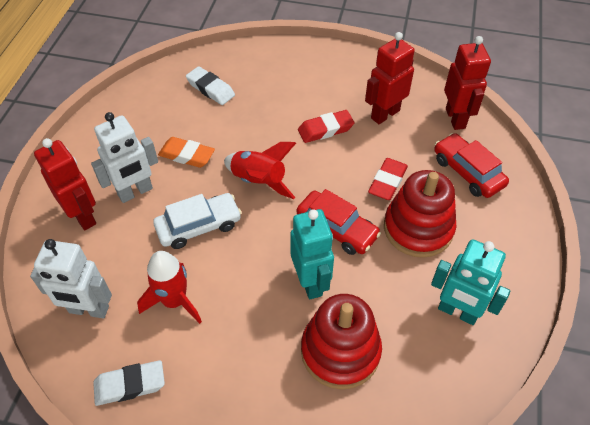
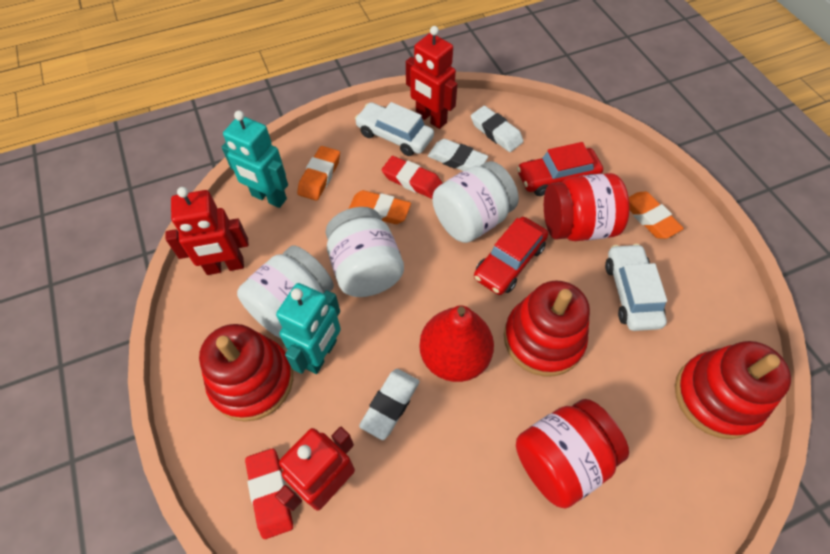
orange eraser: [158,137,215,168] = 1 -> [297,146,340,201] [349,190,411,224] [629,192,684,239] = 3
red jar: none = 0 -> [516,399,629,509] [544,173,630,241] = 2
red pear: none = 0 -> [419,305,494,382] = 1
red rocket: [137,251,202,324] [224,142,296,199] = 2 -> none = 0
red stacking toy: [301,294,382,390] [384,170,456,258] = 2 -> [199,324,293,422] [504,280,590,376] [675,341,791,439] = 3
white car: [153,193,242,249] = 1 -> [355,102,434,156] [605,244,667,331] = 2
white eraser: [93,360,165,406] [186,66,235,105] = 2 -> [359,369,420,440] [428,139,488,171] [471,106,524,152] = 3
white jar: none = 0 -> [237,245,334,339] [326,207,404,297] [432,161,519,243] = 3
white robot: [30,239,112,318] [91,112,158,203] = 2 -> none = 0

